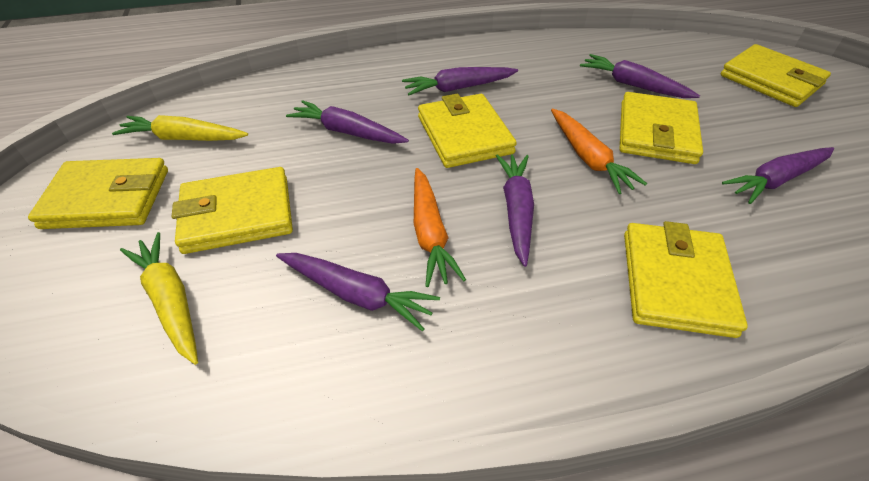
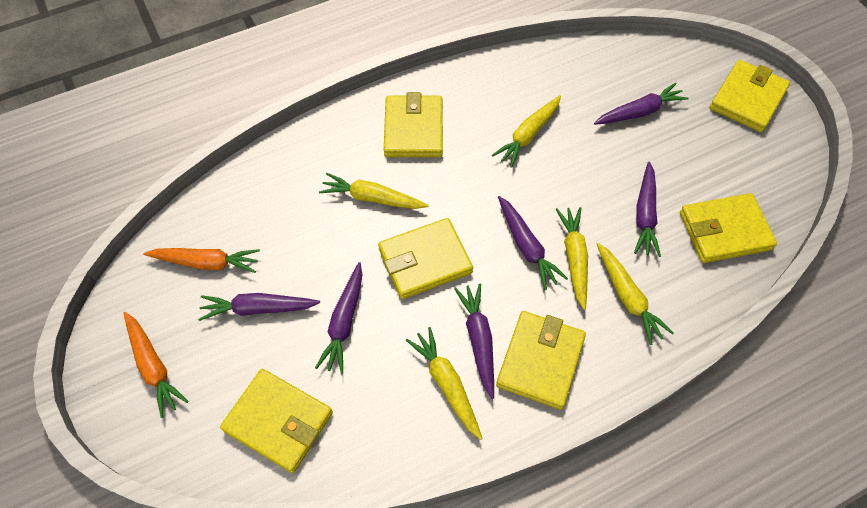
yellow carrot: [112,115,248,141] [120,232,198,365] = 2 -> [319,173,429,209] [406,327,483,440] [492,95,561,168] [556,207,588,310] [597,243,674,345] = 5

